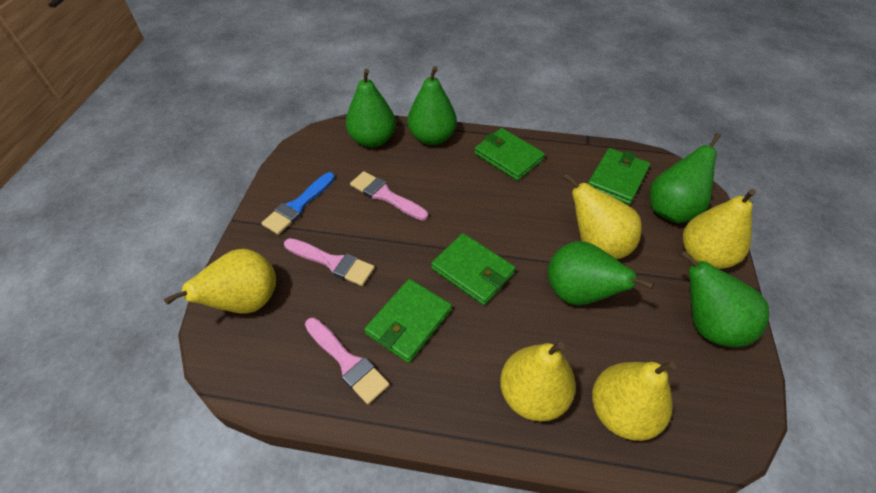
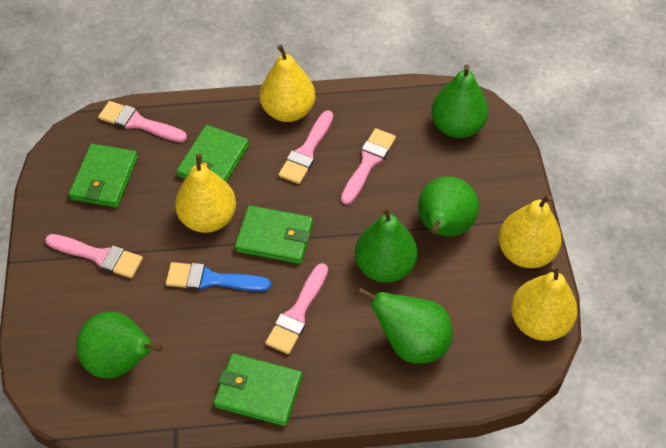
pink brush: [284,238,375,286] [305,318,390,405] [350,171,428,221] = 3 -> [45,234,143,278] [98,101,187,142] [265,263,328,354] [278,110,333,184] [341,128,396,205] = 5
yellow pear: [164,249,276,314] [500,342,576,421] [563,173,642,259] [592,361,676,441] [683,189,756,269] = 5 -> [175,154,236,233] [260,45,315,122] [499,194,562,268] [511,265,578,341] = 4

